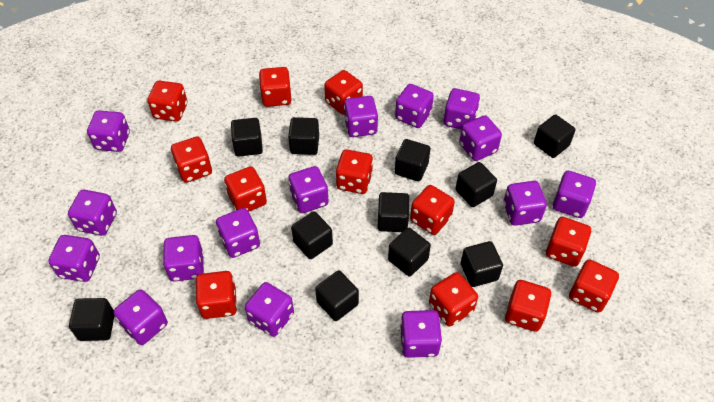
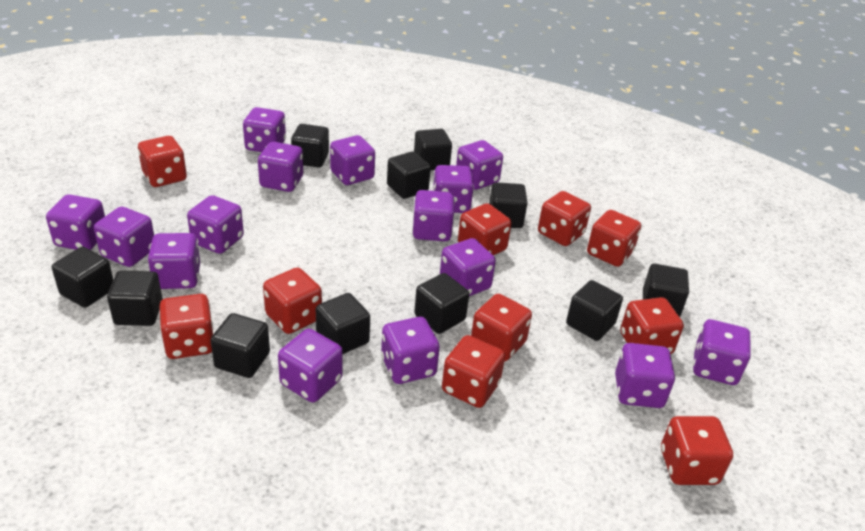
red dice: [147,81,187,122] [171,136,212,183] [195,271,237,319] [224,166,267,212] [259,67,292,107] [324,70,363,115] [336,149,373,194] [410,185,455,235] [429,272,478,327] [505,280,551,332] [546,217,591,267] [569,259,619,313] = 12 -> [138,136,187,187] [159,294,213,359] [263,267,322,334] [442,335,505,408] [458,203,512,255] [471,294,532,362] [538,191,591,246] [587,210,641,267] [620,297,684,354] [661,416,733,485] = 10

